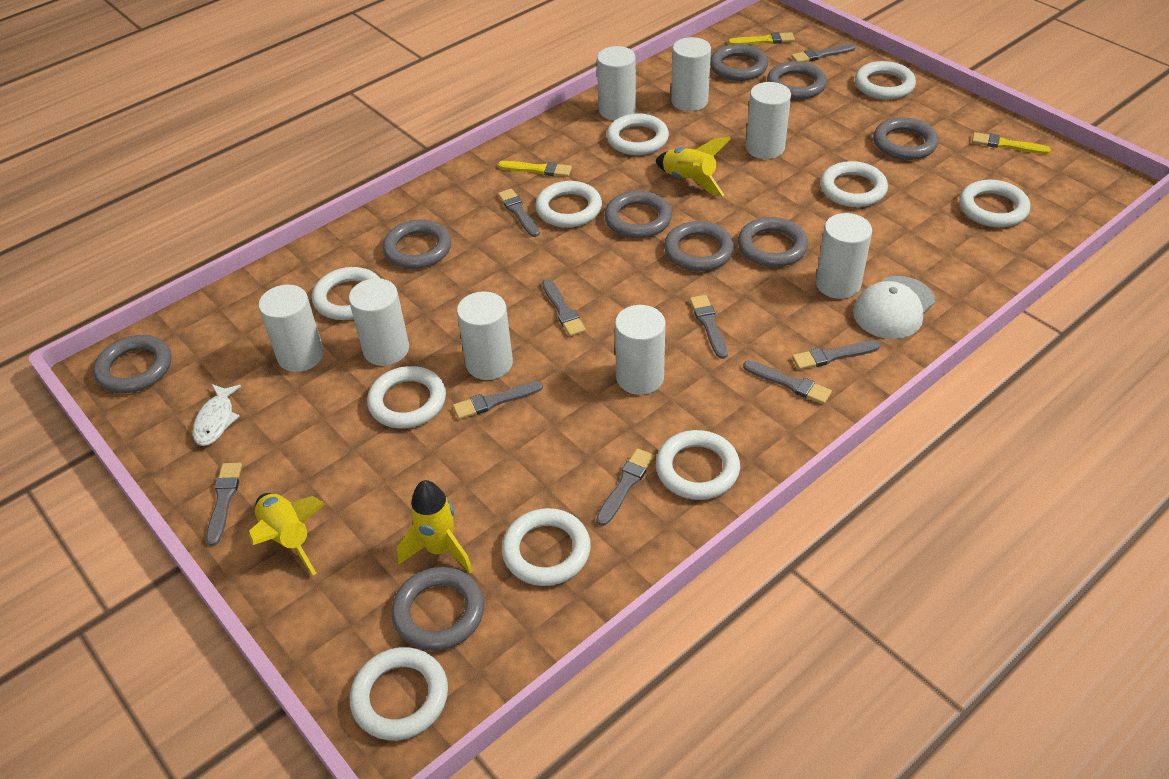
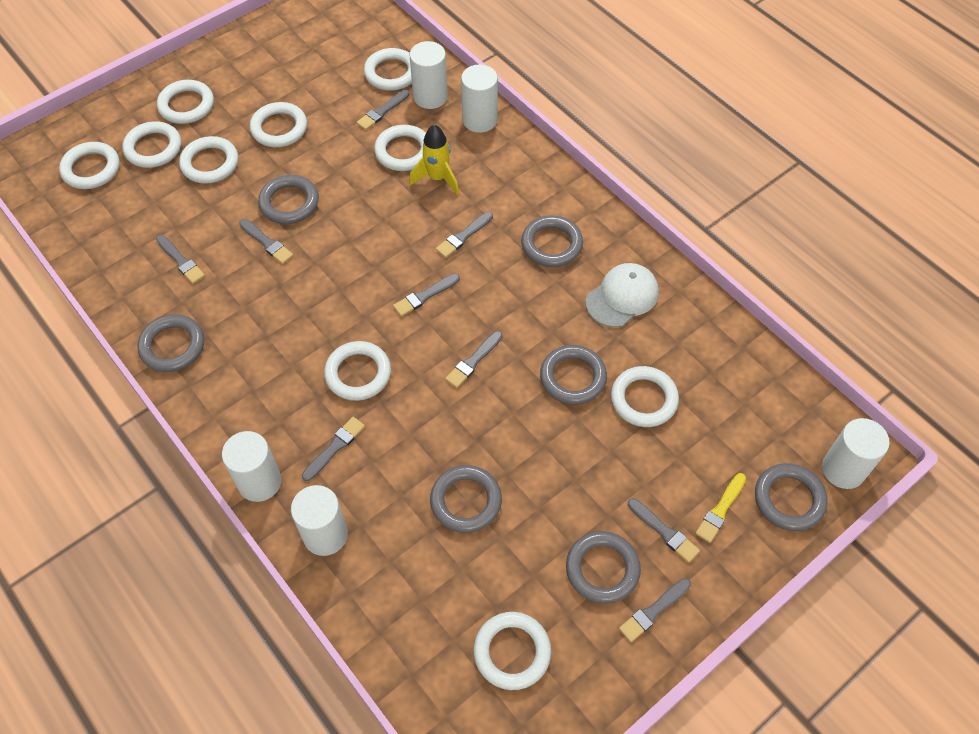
grey ring: [93,335,171,393] [382,219,451,269] [391,567,484,651] [604,191,672,238] [664,221,734,271] [710,44,768,81] [738,217,808,267] [767,61,827,100] [873,117,939,160] = 9 -> [137,314,204,372] [258,175,319,224] [430,465,502,533] [521,215,583,267] [540,345,607,405] [566,531,641,604] [755,463,828,531] = 7
white cylinder: [258,285,324,372] [349,278,409,366] [457,291,513,380] [597,46,636,120] [615,305,665,395] [671,37,711,111] [746,82,791,159] [816,213,872,299] = 8 -> [222,431,281,502] [291,485,348,556] [410,41,448,109] [461,64,498,133] [822,418,890,489] = 5
white fish: [193,384,241,446] = 1 -> none = 0
yellow brush: [498,161,572,177] [728,32,795,45] [972,132,1051,154] = 3 -> [695,473,746,543] = 1
yellow rocket: [249,493,325,575] [397,480,473,574] [656,137,731,196] = 3 -> [409,125,459,195] = 1

